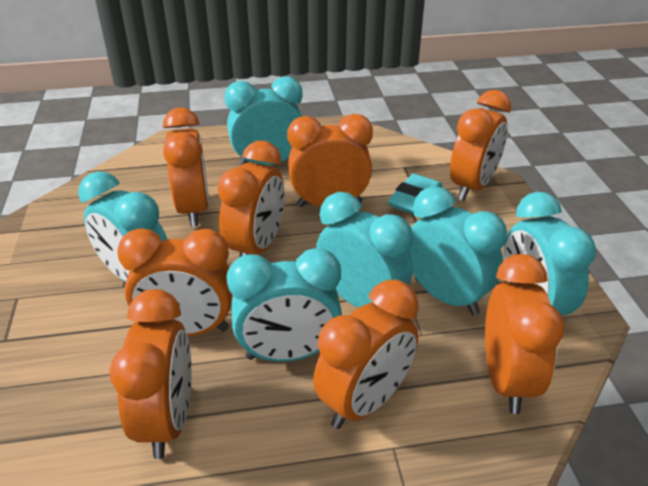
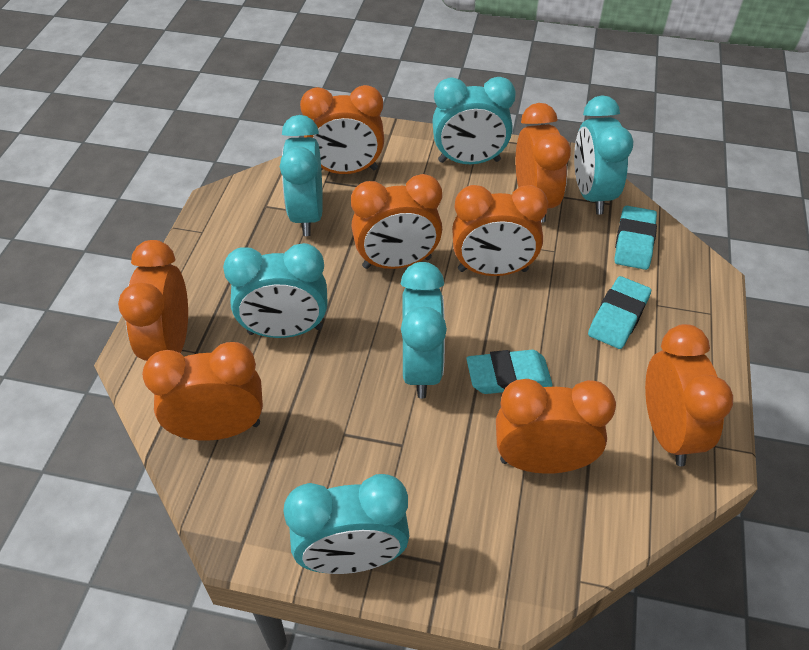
turquoise eraser: [387,174,443,215] = 1 -> [466,350,553,394] [588,276,651,349] [615,206,657,270] = 3

